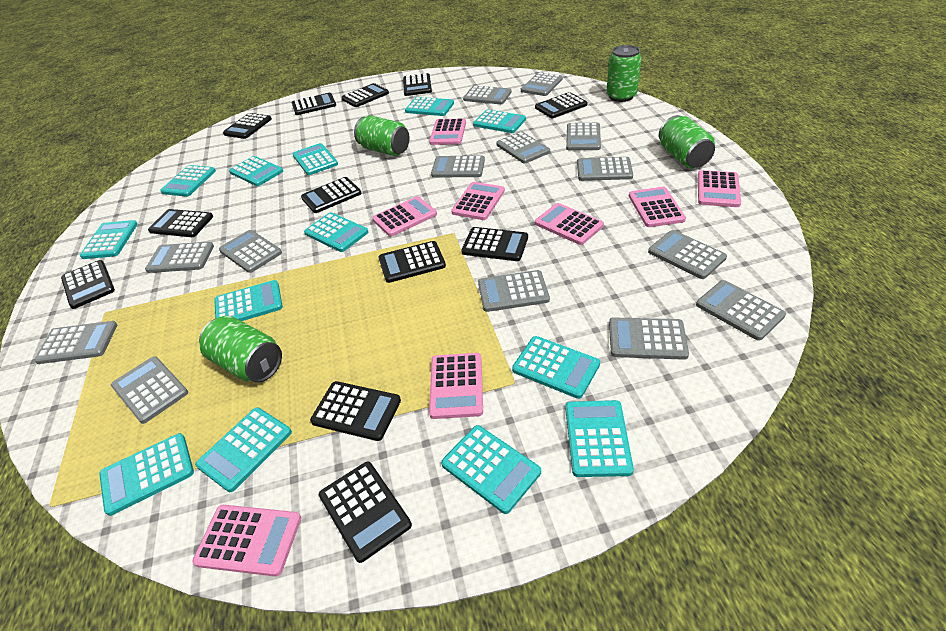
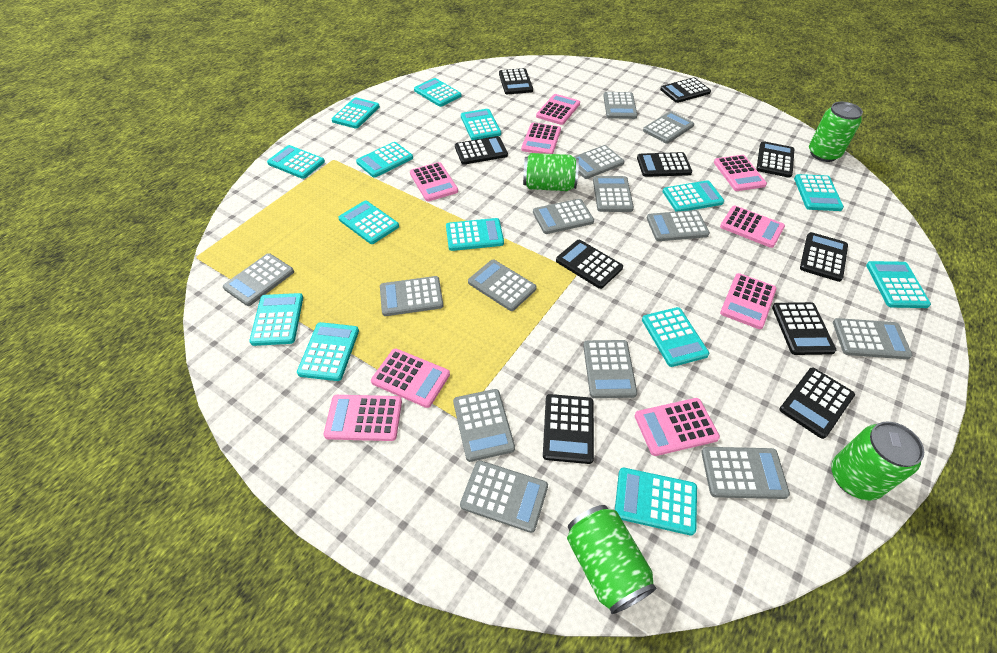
black calculator: [61,260,115,309] [148,209,213,237] [223,113,272,139] [292,93,336,115] [301,177,362,213] [310,381,401,441] [319,461,412,563] [341,83,389,107] [378,241,446,283] [403,73,432,96] [461,227,528,261] [535,92,587,118] = 12 -> [455,136,508,165] [499,68,533,94] [543,394,594,464] [556,240,623,289] [637,152,692,177] [660,77,711,103] [756,141,794,178] [772,302,836,355] [780,367,855,439] [800,232,848,282] = 10
pink calculator: [192,505,301,577] [372,196,437,237] [429,118,466,145] [429,353,483,419] [451,182,505,220] [535,203,604,245] [629,187,686,227] [698,170,741,207] = 8 -> [324,395,402,441] [371,349,450,408] [410,162,458,201] [521,123,561,154] [536,94,580,125] [635,398,720,456] [714,155,767,191] [720,206,785,248] [720,273,777,329] = 9
turquoise calculator: [80,220,138,259] [99,433,194,516] [160,165,216,197] [195,407,292,492] [214,280,283,321] [229,156,283,186] [293,143,338,175] [304,213,368,252] [405,97,454,116] [441,425,541,514] [473,109,526,133] [512,336,600,399] [565,400,634,477] = 13 -> [249,293,303,346] [267,145,325,179] [297,322,359,381] [332,97,380,129] [338,201,399,244] [356,142,413,177] [414,78,461,107] [446,218,504,251] [461,109,501,140] [615,468,697,536] [642,307,709,367] [663,180,724,212] [794,174,844,211] [866,261,931,308] = 14

